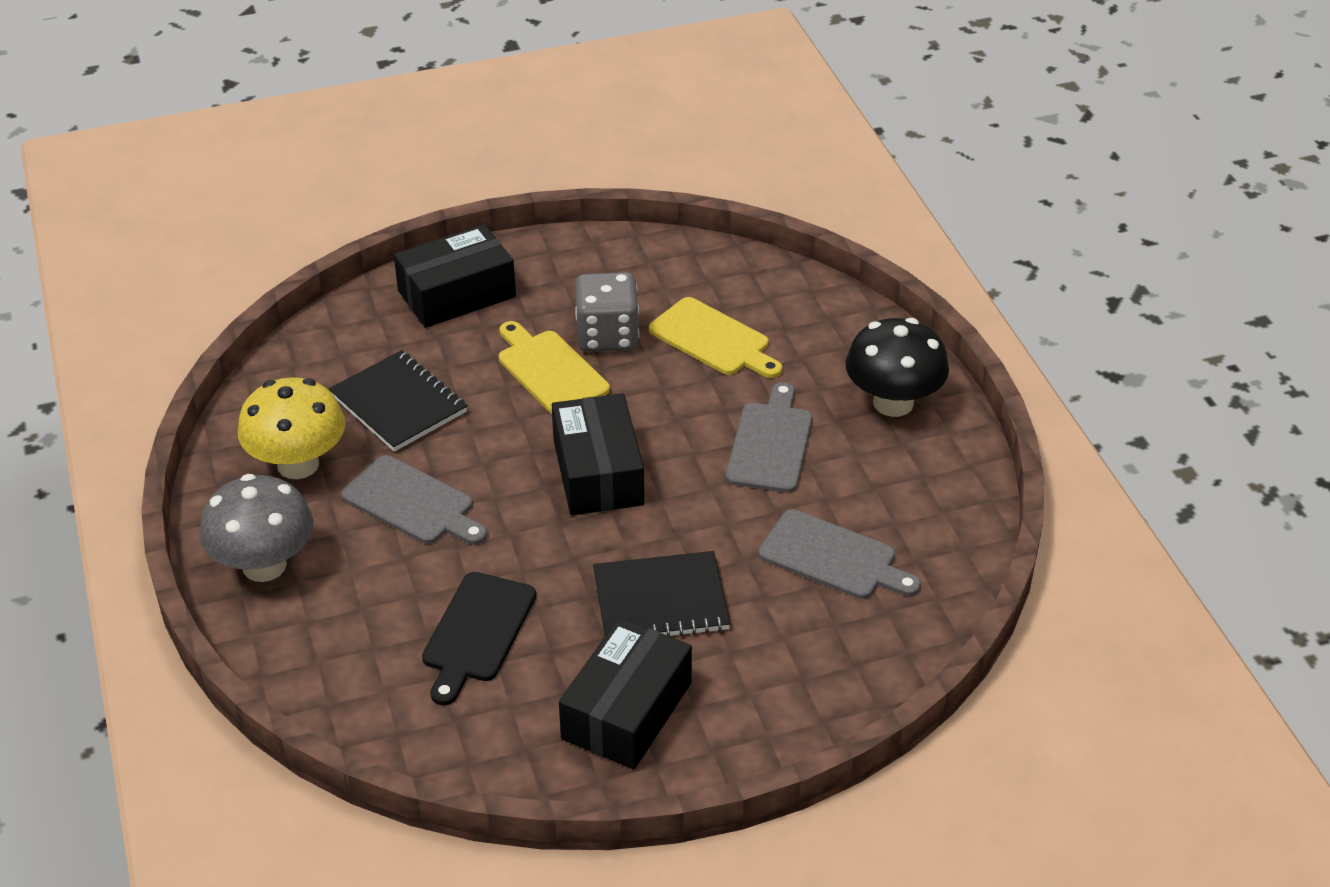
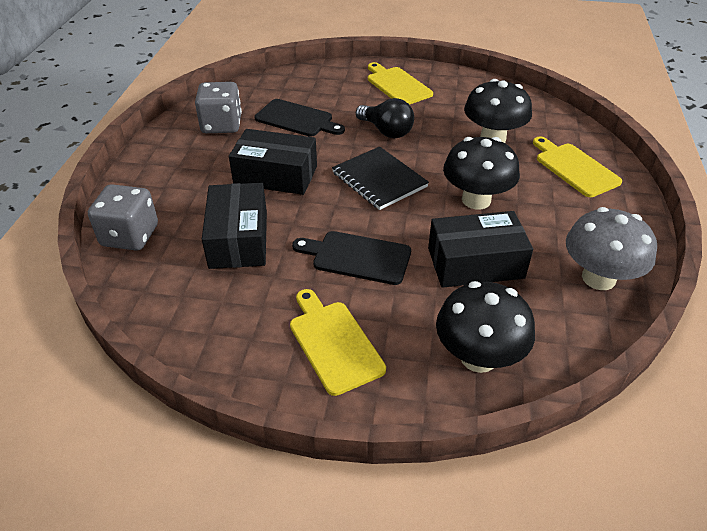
black cutting board: [422,572,536,705] = 1 -> [255,99,345,137] [292,231,411,285] = 2
black light bulb: none = 0 -> [356,98,414,138] = 1
black mushroom: [846,318,949,417] = 1 -> [436,281,535,373] [443,137,520,209] [464,79,532,143] = 3
black notebook: [329,350,467,452] [593,551,731,637] = 2 -> [332,146,429,210] = 1
grey cutting board: [341,455,487,545] [726,382,812,493] [758,509,921,599] = 3 -> none = 0
grey dice: [575,272,639,352] = 1 -> [88,184,158,251] [195,82,242,133] = 2
yellow cutting board: [499,321,610,414] [649,297,782,378] = 2 -> [290,289,386,396] [368,62,433,105] [533,137,622,197] = 3
yellow mushroom: [238,377,345,479] = 1 -> none = 0

